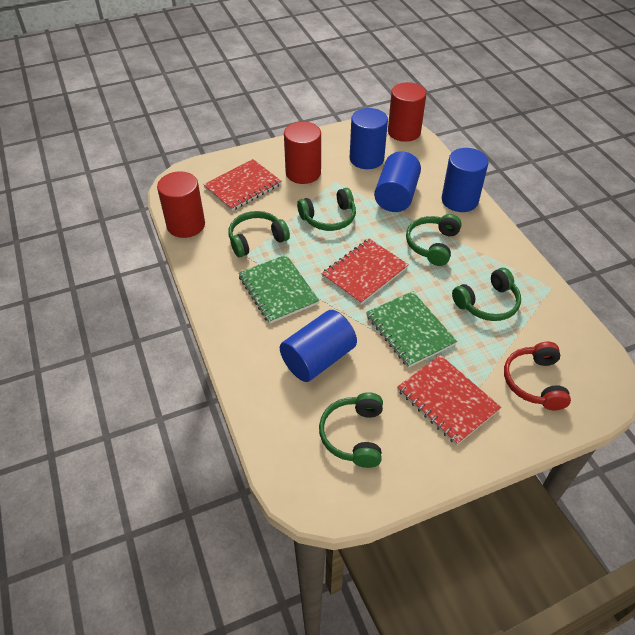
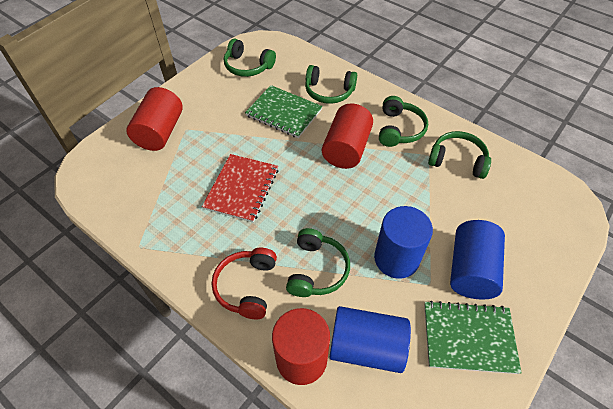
blue cylinder: [280,310,357,382] [350,108,388,169] [374,151,421,212] [442,148,488,212] = 4 -> [330,306,411,373] [374,206,433,279] [450,220,505,300] = 3
red notebook: [203,159,282,211] [321,239,409,305] [397,355,501,445] = 3 -> [202,154,278,223] = 1

